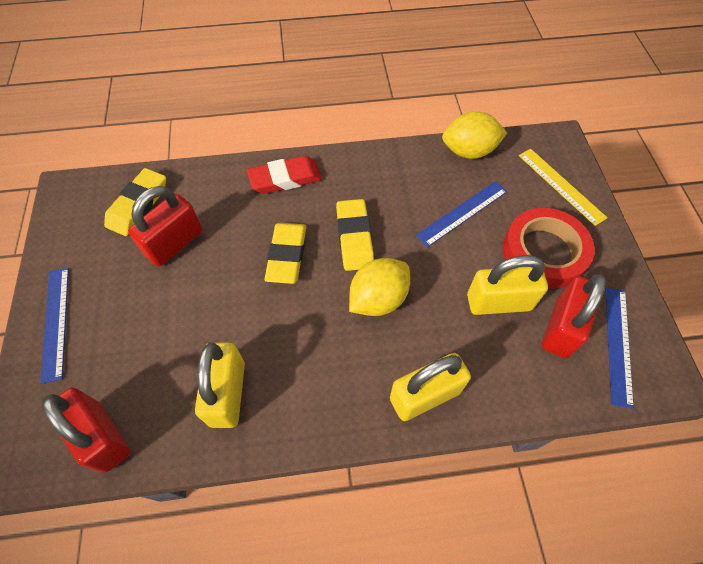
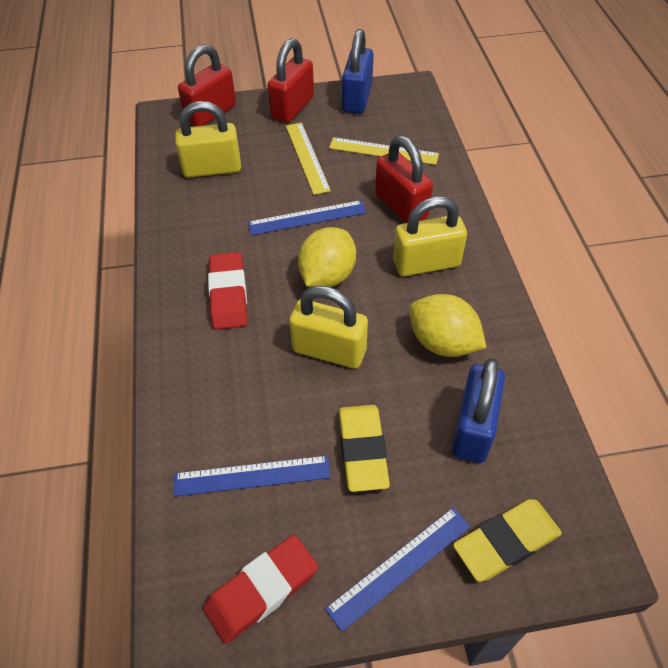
blue padlock: none = 0 -> [342,29,374,113] [452,358,505,463] = 2
red eraser: [247,156,322,194] = 1 -> [203,535,318,644] [208,252,247,330] = 2
red tape: [503,208,595,289] = 1 -> none = 0
yellow eraser: [104,168,166,236] [265,223,306,284] [336,199,374,271] = 3 -> [339,405,390,492] [453,499,562,582] = 2
yellow ruler: [519,149,608,226] = 1 -> [286,122,331,195] [329,137,439,165] = 2

